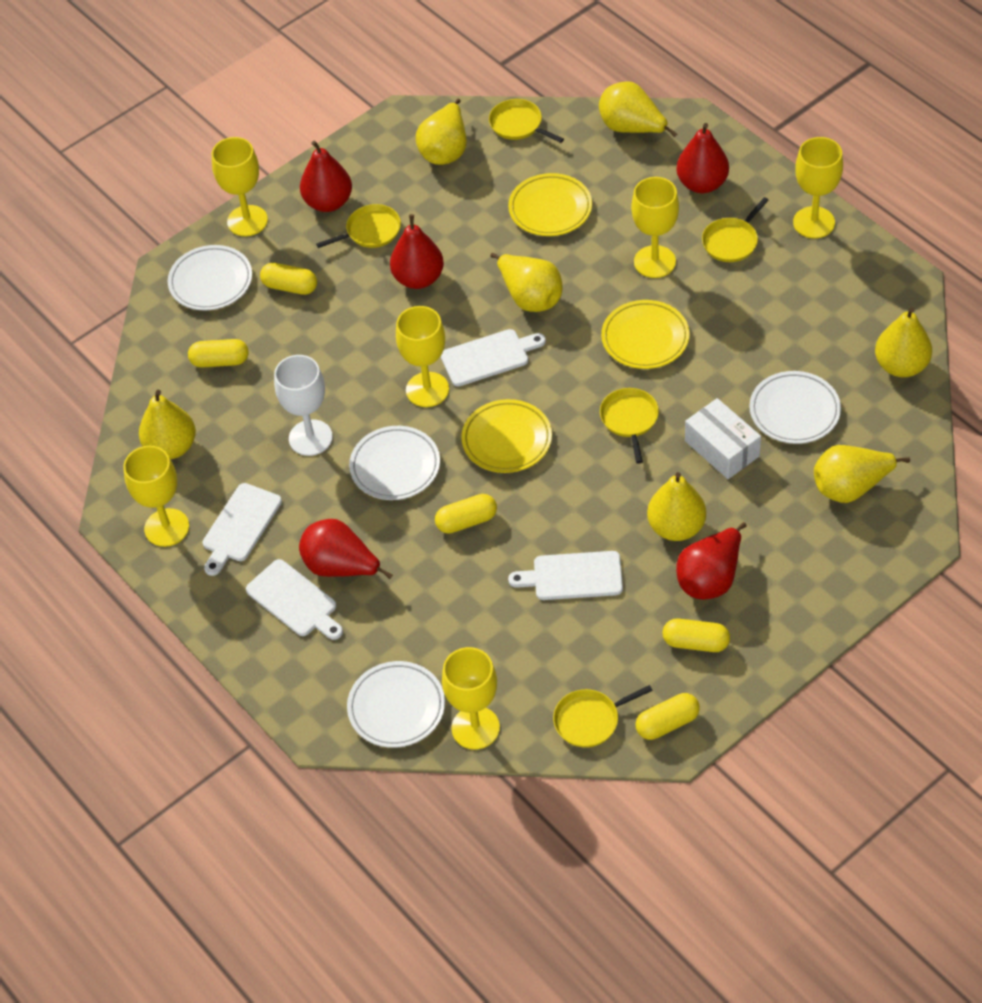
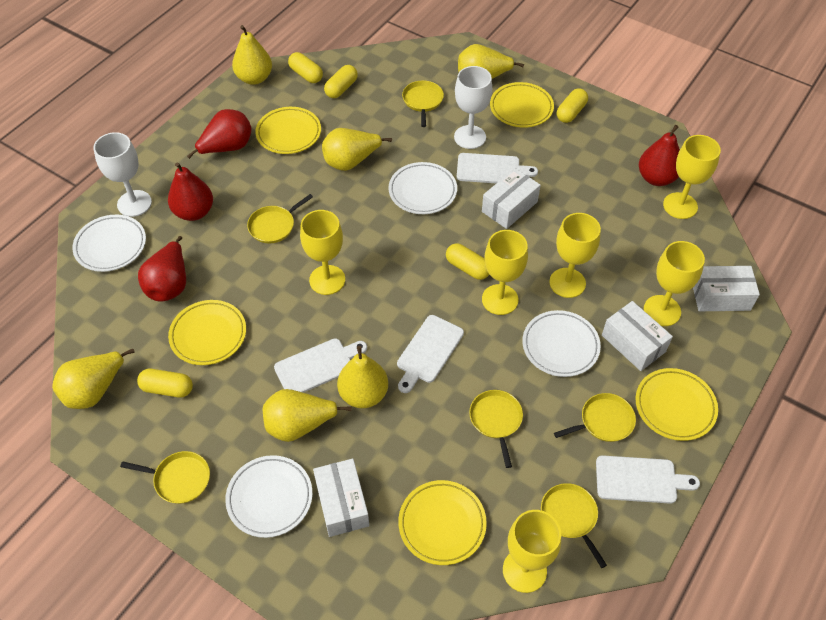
red pear: [299,519,393,579] [300,141,352,212] [390,214,444,289] [676,123,729,193] [676,522,747,600] = 5 -> [138,236,186,302] [168,162,213,221] [187,109,252,159] [639,125,680,186] = 4
white box: [685,398,761,479] = 1 -> [313,458,369,537] [482,168,541,229] [602,301,673,371] [693,266,760,311] = 4
white goblet: [274,355,333,456] = 1 -> [93,132,152,217] [454,66,492,149] = 2
yellow pan: [316,204,401,248] [489,99,564,143] [553,685,653,748] [600,388,659,464] [702,197,769,262] = 5 -> [120,451,210,504] [247,194,313,243] [402,80,444,127] [469,390,523,468] [541,483,607,568] [554,393,636,442] = 6
yellow pear: [139,390,196,459] [416,99,467,165] [490,253,563,312] [599,81,678,138] [647,472,706,541] [814,445,910,503] [875,307,932,377] = 7 -> [52,349,135,409] [232,25,272,85] [263,389,352,442] [322,128,392,171] [337,346,388,408] [458,44,524,79] = 6
yellow plate: [461,399,552,473] [508,173,592,236] [601,300,690,369] = 3 -> [168,300,246,365] [255,107,321,154] [398,480,487,565] [490,82,554,128] [636,368,718,441] = 5

